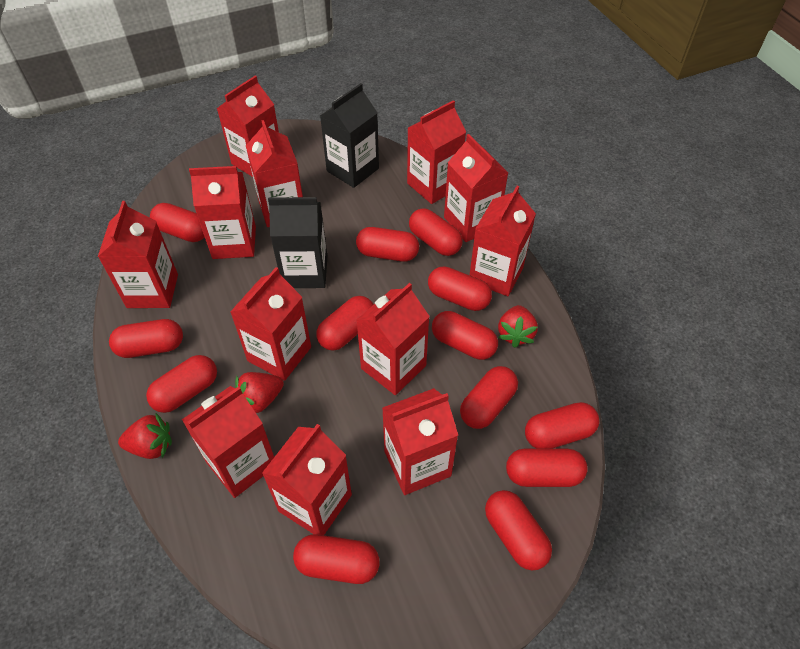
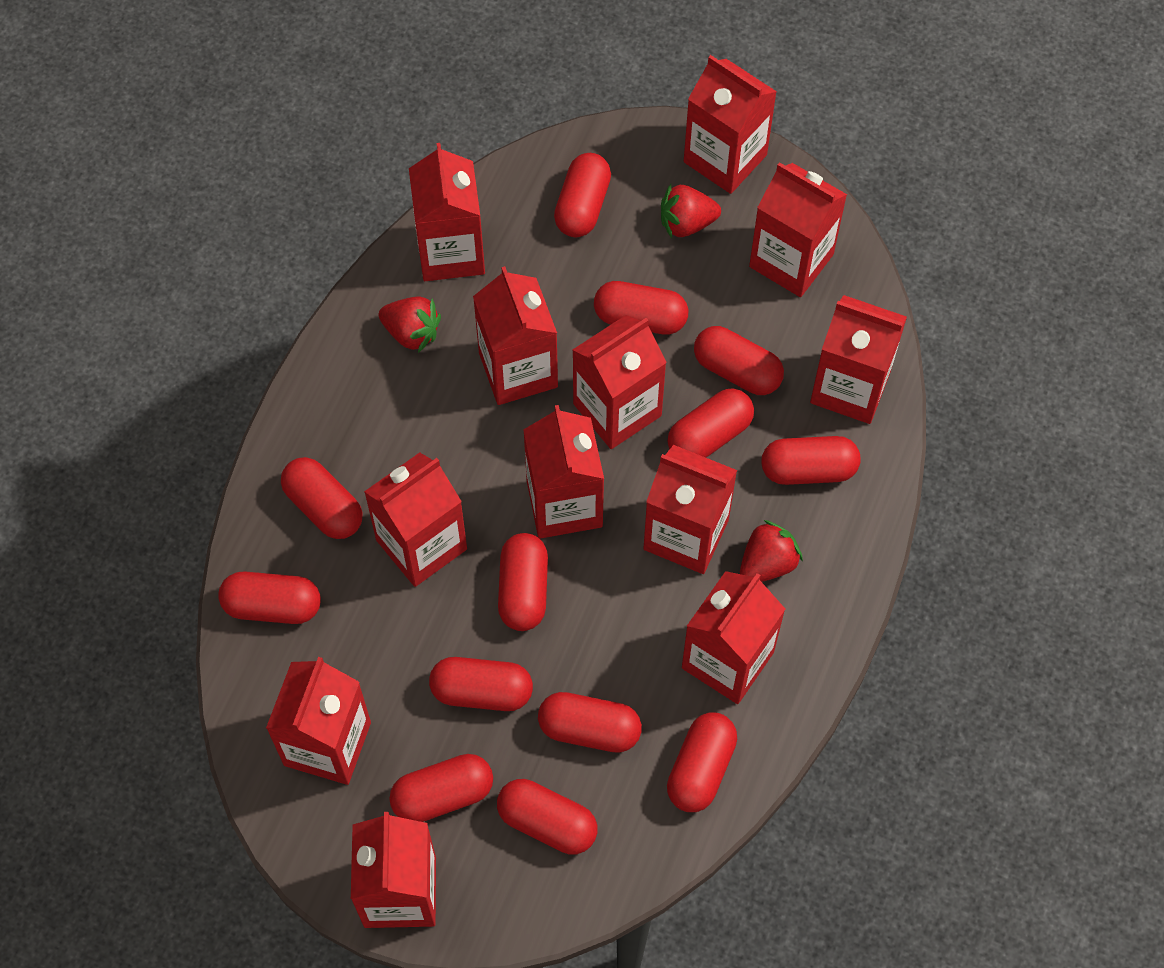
black carton: [268,197,327,288] [320,83,379,188] = 2 -> none = 0

